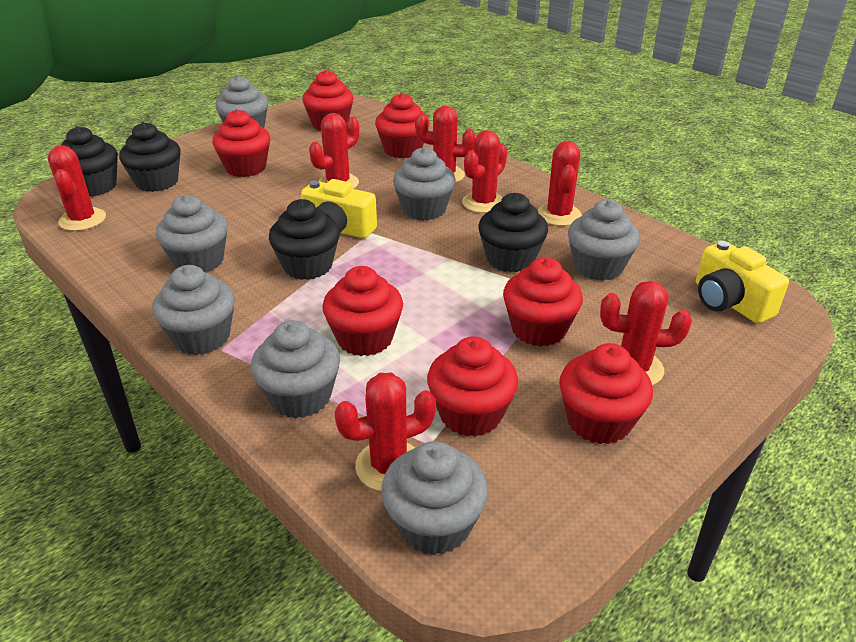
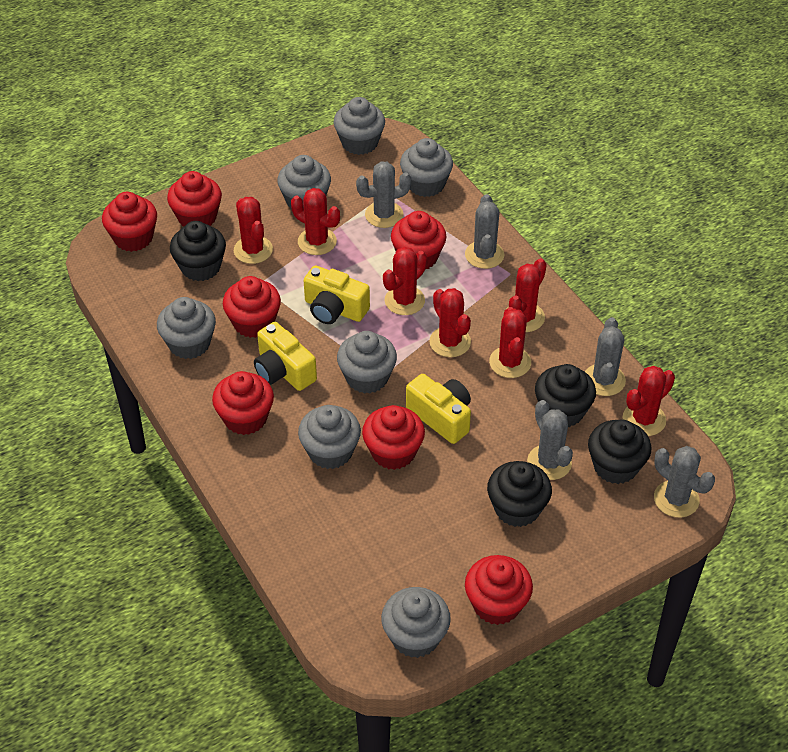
grey cactus: none = 0 -> [356,161,411,228] [465,194,504,269] [527,400,573,480] [585,317,626,396] [654,446,715,518] = 5
yellow camera: [301,179,377,239] [696,241,789,323] = 2 -> [254,322,317,391] [304,265,370,324] [406,374,471,444] = 3

